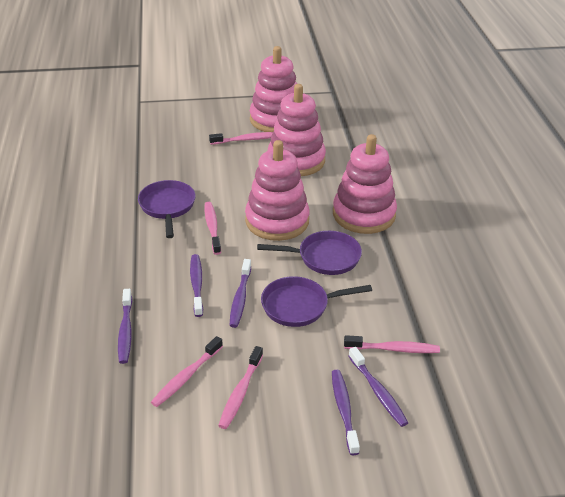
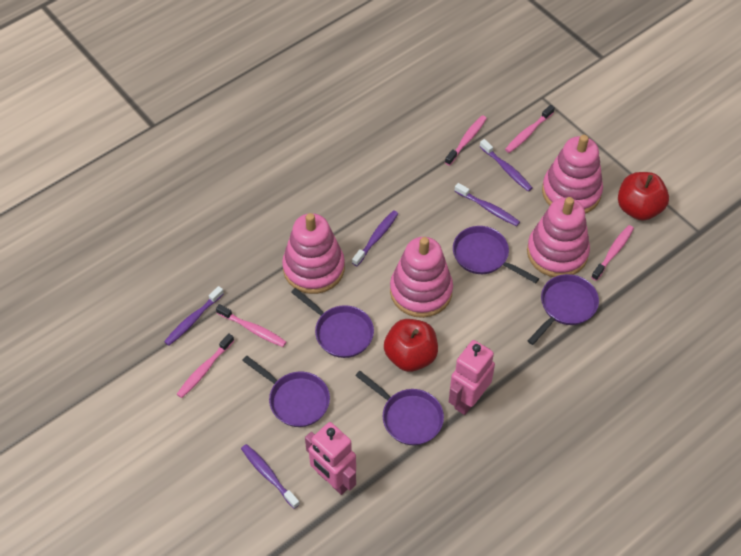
pink robot: none = 0 -> [305,422,356,495] [449,340,495,415] = 2
purple pan: [138,180,196,238] [257,231,362,275] [261,276,372,327] = 3 -> [242,356,330,427] [291,288,374,358] [355,371,444,445] [453,226,539,283] [528,274,599,345] = 5
red apple: none = 0 -> [384,319,438,372] [618,172,669,221] = 2

